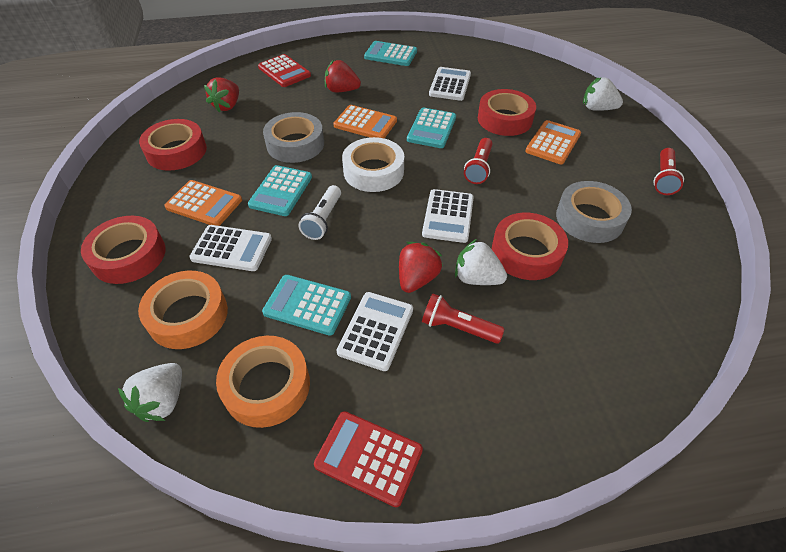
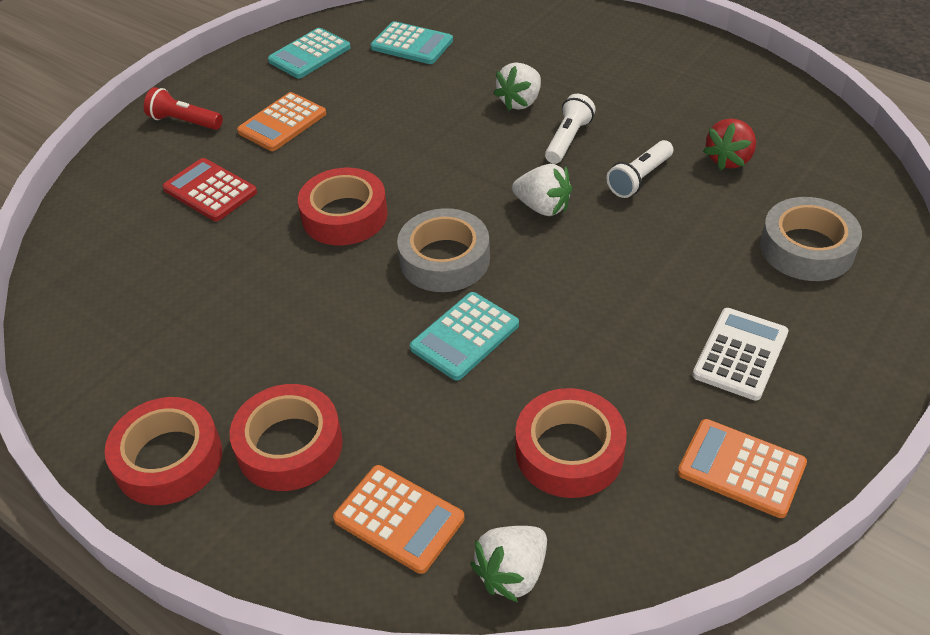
orange tape: [138,271,228,349] [216,336,310,428] = 2 -> none = 0
red calculator: [258,54,311,87] [314,411,423,507] = 2 -> [162,158,257,221] = 1
red flashlight: [422,293,504,344] [464,138,493,184] [654,148,684,195] = 3 -> [144,87,223,130] = 1
red strawberry: [204,78,239,113] [325,60,361,92] [399,242,443,293] = 3 -> [703,118,756,170] = 1
turquoise calculator: [248,165,312,216] [262,275,351,335] [364,41,417,66] [407,108,456,148] = 4 -> [268,28,351,78] [370,21,453,64] [410,292,519,381] = 3
white calculator: [189,225,272,271] [337,292,413,371] [422,189,474,243] [429,67,471,101] = 4 -> [692,308,788,401] = 1
white flashlight: [298,185,341,240] = 1 -> [545,94,596,164] [606,140,673,198] = 2
white tape: [342,137,404,192] = 1 -> none = 0

